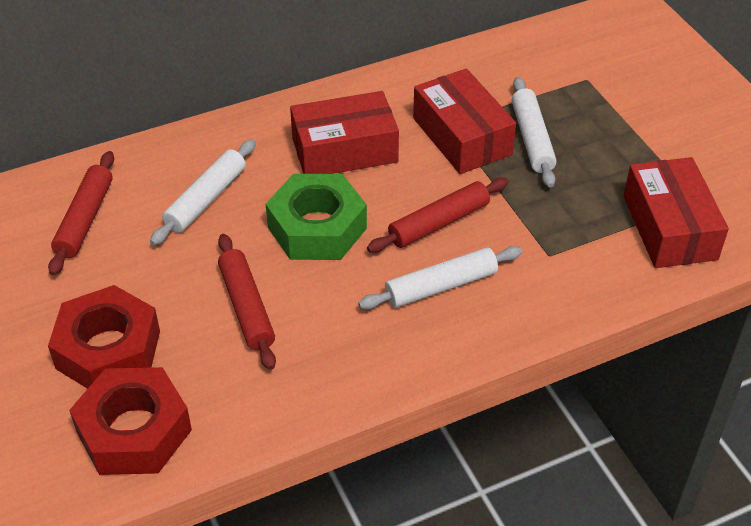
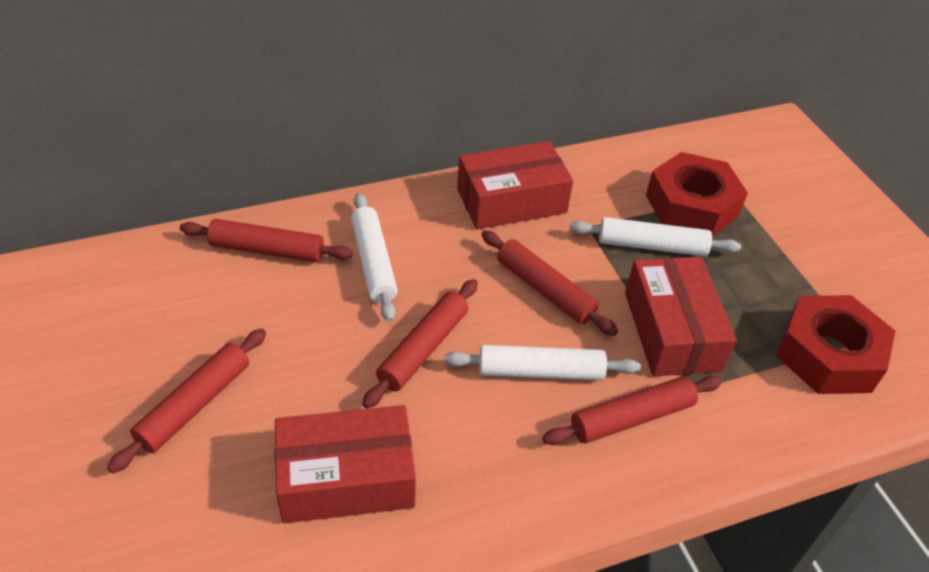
green nut: [266,174,367,260] = 1 -> none = 0
red rolling pin: [48,151,114,276] [218,234,276,370] [367,178,509,253] = 3 -> [107,328,266,473] [180,219,353,262] [362,279,478,409] [482,230,618,336] [543,375,722,445] = 5

